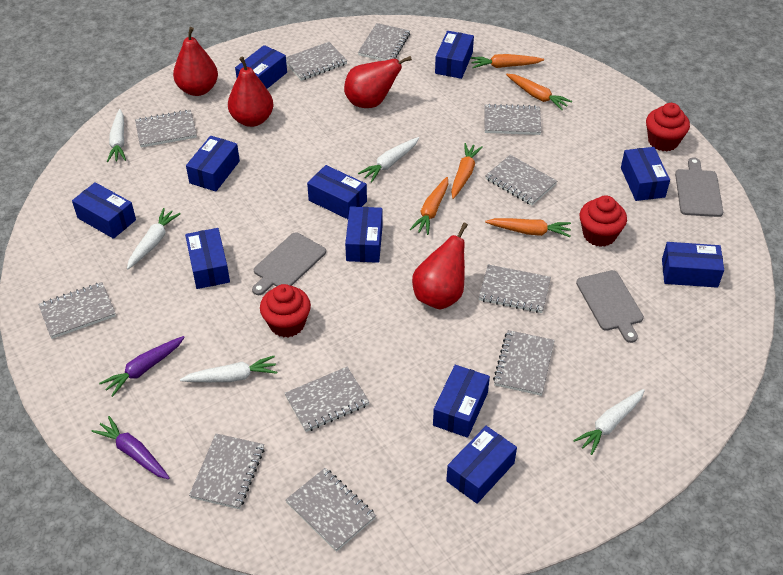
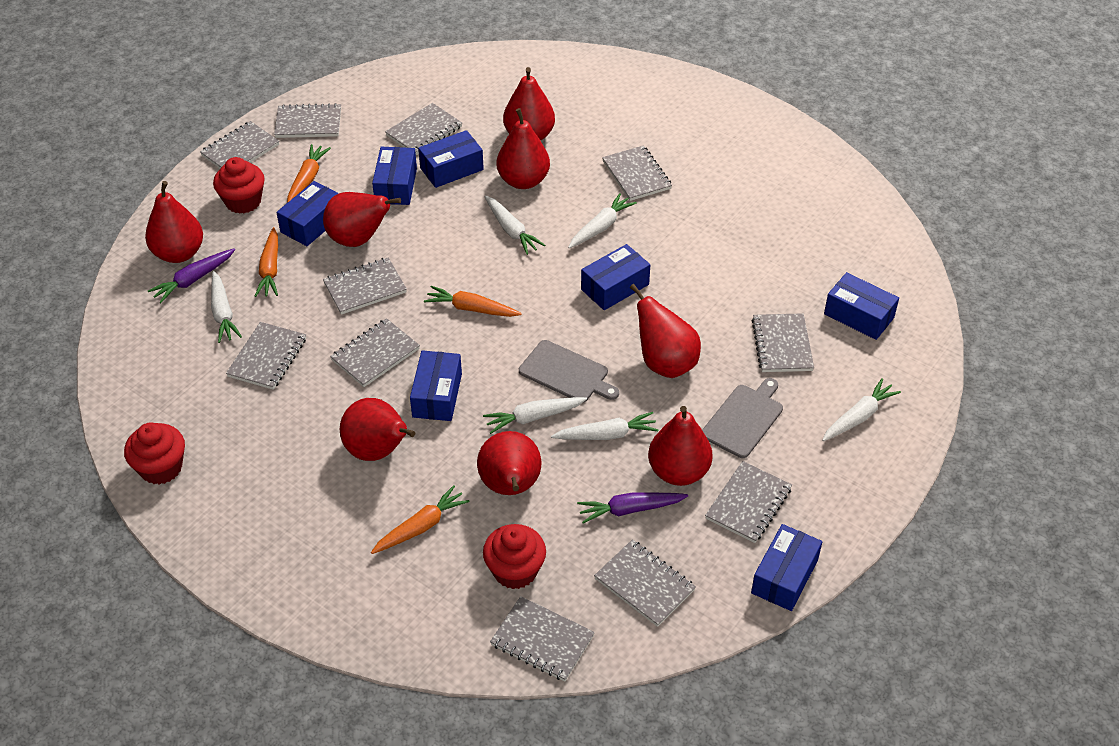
blue box: [72,182,136,239] [185,228,230,289] [186,136,240,192] [235,45,287,89] [307,165,367,219] [345,206,383,263] [433,365,490,438] [435,31,474,79] [446,426,517,504] [621,147,670,201] [662,242,724,288] = 11 -> [276,181,339,246] [372,147,417,205] [410,350,462,421] [418,130,484,188] [581,244,650,310] [751,524,822,611] [824,272,899,340] = 7
grey cutting board: [252,232,326,295] [576,270,644,343] [675,157,723,217] = 3 -> [519,340,619,403] [702,378,783,458] = 2
orange carrot: [410,177,448,235] [451,143,483,199] [470,54,544,68] [485,218,571,237] [506,74,572,110] = 5 -> [255,227,278,297] [287,144,331,203] [371,485,470,554] [424,286,522,317] = 4
red pear: [173,27,218,96] [228,57,273,127] [344,56,412,108] [412,223,468,309] = 4 -> [145,181,203,263] [323,192,401,247] [340,398,415,461] [477,431,541,495] [496,108,550,189] [503,67,555,141] [630,284,701,378] [648,406,713,486] = 8
white carrot: [107,109,126,162] [127,208,181,269] [180,356,277,382] [358,137,419,182] [573,389,645,455] = 5 -> [211,271,242,343] [483,397,587,434] [484,195,545,255] [551,412,658,440] [568,193,637,248] [822,378,901,441] = 6

